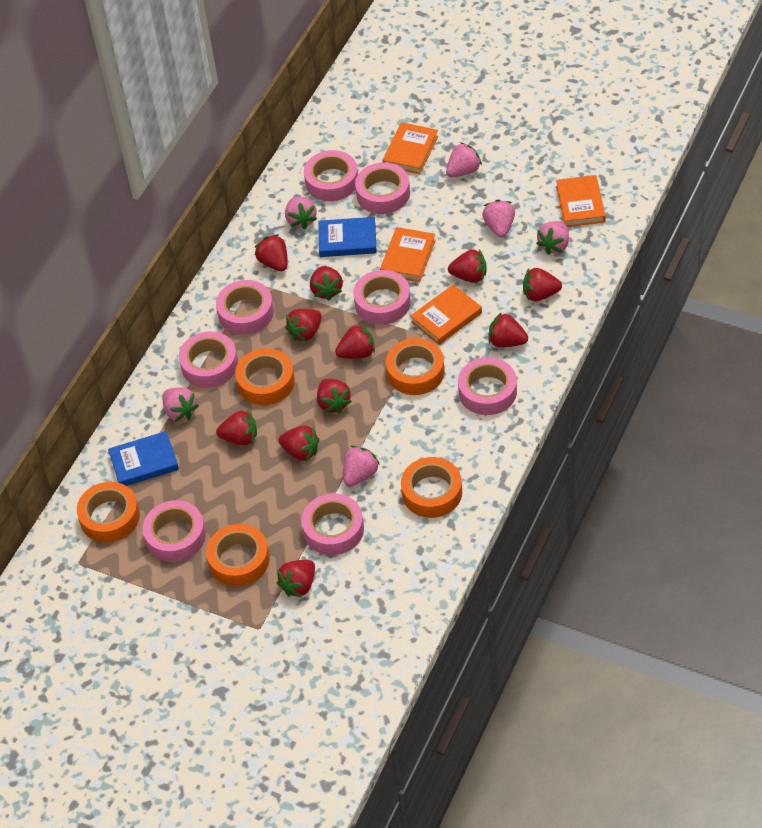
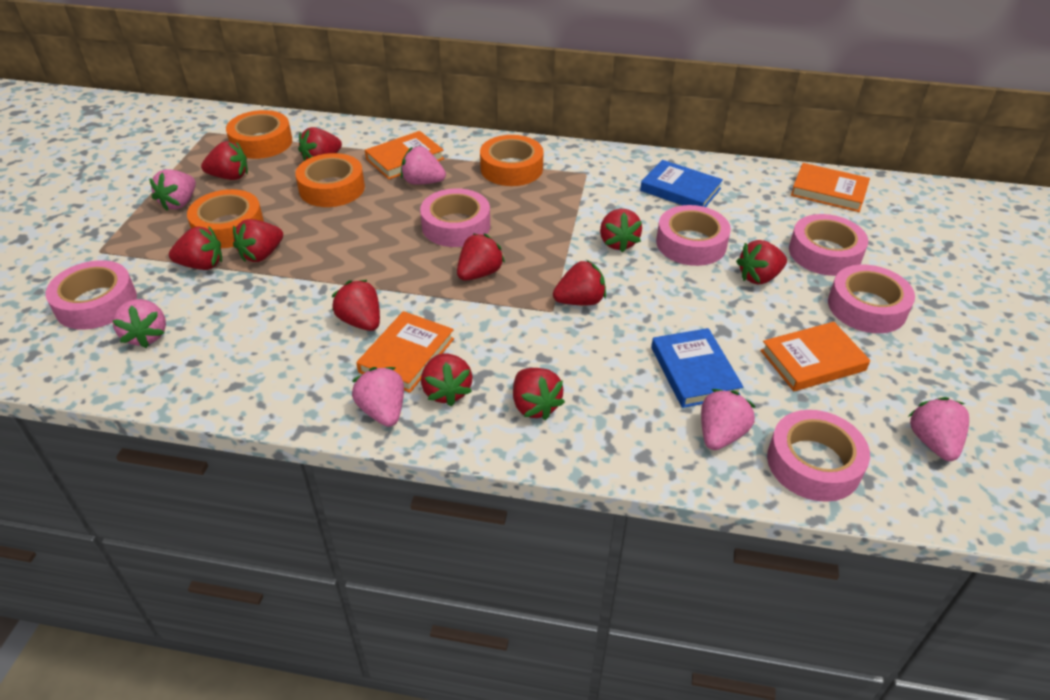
orange tape: [77,482,140,542] [206,524,270,586] [235,348,295,405] [386,338,444,395] [401,457,462,518] = 5 -> [187,189,264,248] [226,110,292,159] [295,153,365,207] [480,135,544,186] = 4
pink tape: [142,500,206,562] [179,331,238,388] [216,280,274,335] [301,494,364,555] [304,150,358,201] [353,270,411,325] [355,162,410,214] [458,357,517,415] = 8 -> [46,260,137,329] [420,188,490,247] [656,205,731,266] [767,410,870,502] [789,214,868,276] [828,265,915,333] = 6

